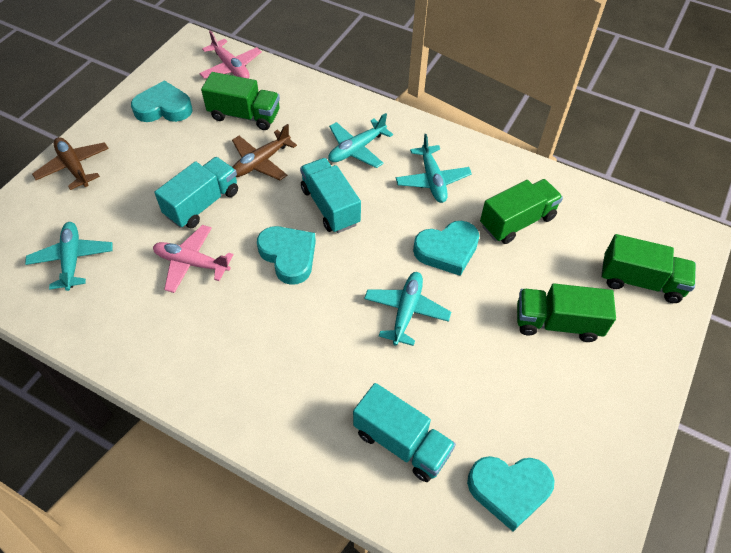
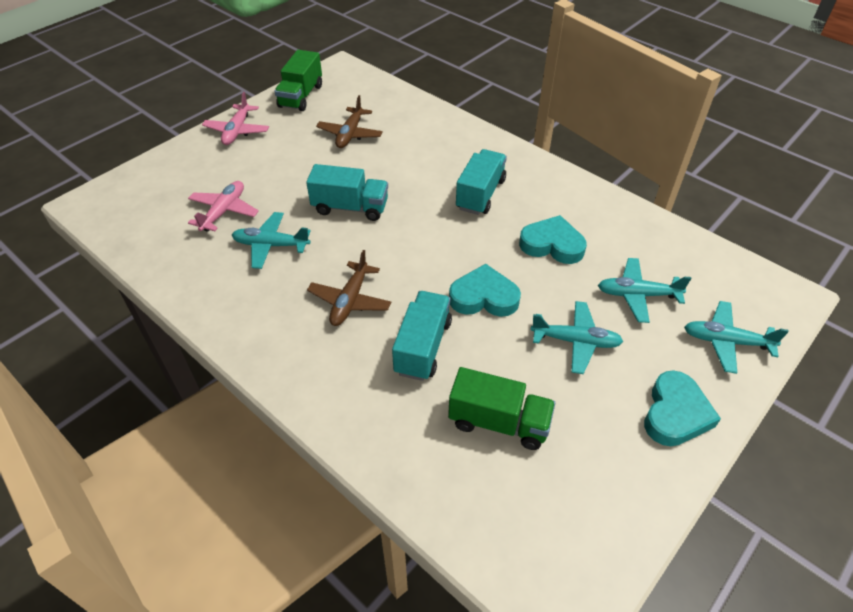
green truck: [201,72,280,130] [480,179,563,244] [517,284,616,342] [601,234,696,303] = 4 -> [274,50,322,111] [448,367,555,450] = 2
turquoise heart: [131,81,193,122] [257,226,316,285] [413,221,480,276] [467,456,555,531] = 4 -> [449,264,521,317] [519,215,587,264] [644,371,721,446] = 3

